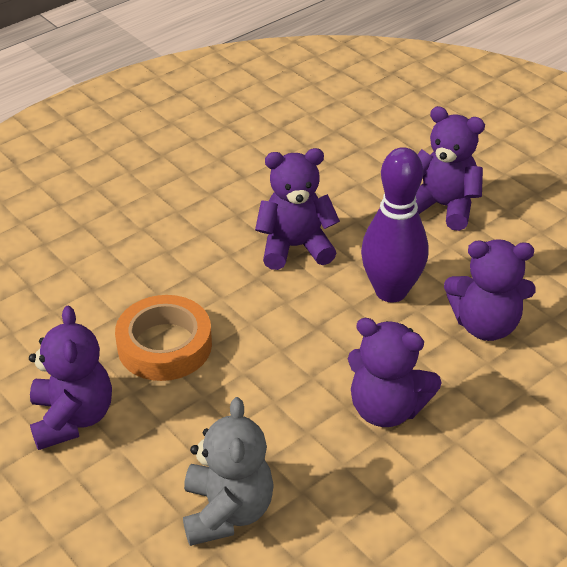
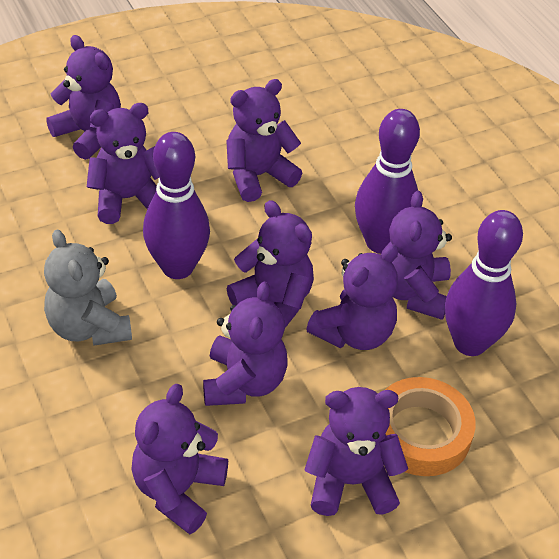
purple bowling pin: [361,147,428,302] = 1 -> [143,132,210,279] [355,109,420,254] [445,210,523,356] = 3
purple teddy bear: [29,306,112,450] [255,148,340,270] [348,318,442,427] [416,106,485,231] [444,239,536,341] = 5 -> [46,35,121,160] [87,103,159,224] [131,384,228,534] [203,282,287,406] [226,79,302,202] [227,200,314,328] [304,387,408,516] [306,244,399,350] [381,191,452,320] = 9

